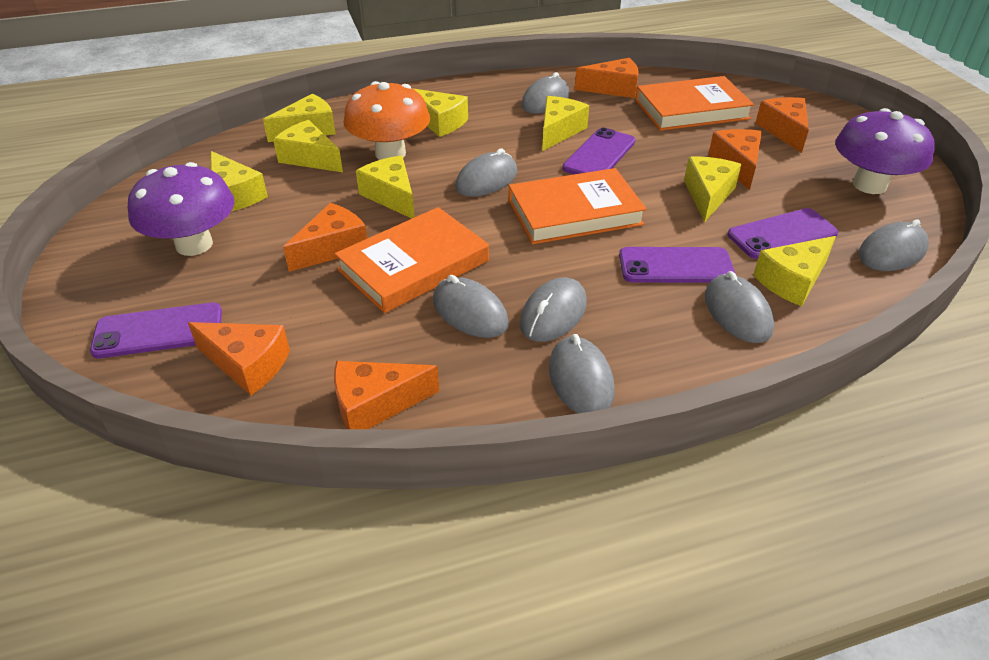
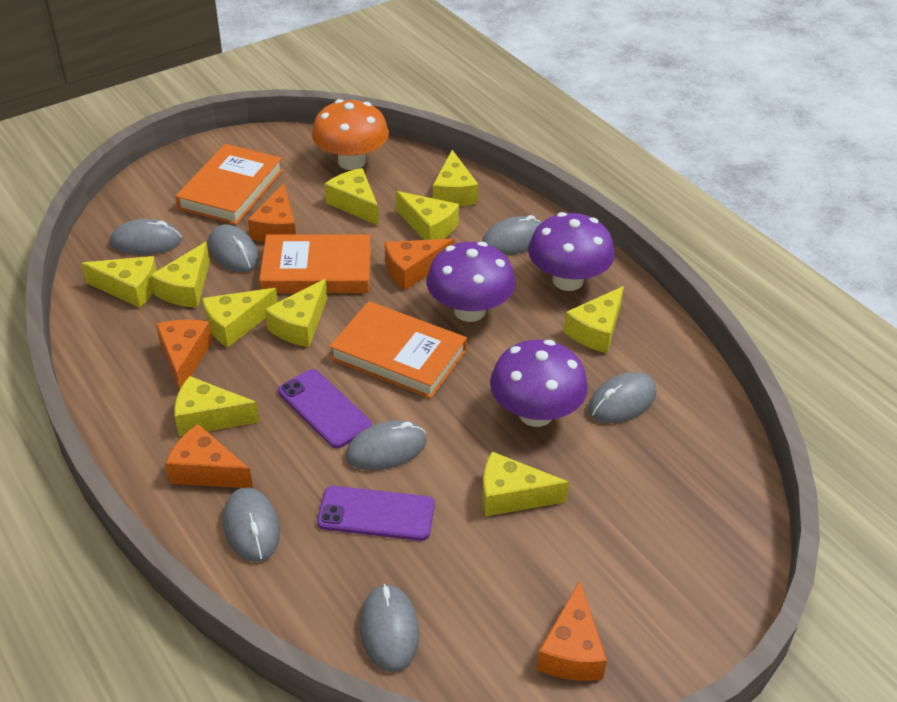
orange cheese: [188,322,290,395] [283,203,367,272] [334,361,439,429] [575,58,639,98] [708,129,762,190] [755,97,809,153] = 6 -> [156,319,213,390] [165,424,253,488] [248,184,296,242] [385,238,454,290] [537,580,607,681] = 5
purple mushroom: [128,162,235,256] [835,108,935,194] = 2 -> [427,242,516,322] [490,340,588,427] [528,212,615,291] = 3
purple phone: [90,303,222,358] [562,128,635,174] [619,247,736,283] [728,208,838,259] = 4 -> [278,369,372,448] [317,486,435,541] = 2
yellow cheese: [211,151,268,211] [263,94,336,142] [273,120,343,172] [356,156,415,218] [412,88,468,137] [542,96,589,151] [684,157,741,222] [753,236,836,306] = 8 -> [81,256,157,308] [150,242,210,308] [174,376,259,436] [202,288,278,348] [265,279,327,347] [324,168,379,226] [396,191,459,240] [433,150,478,206] [482,452,569,517] [564,286,624,353] = 10

